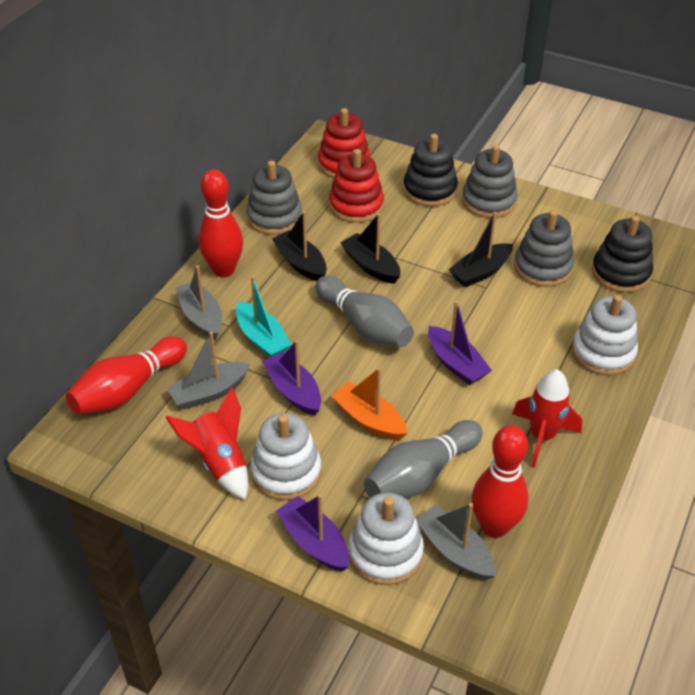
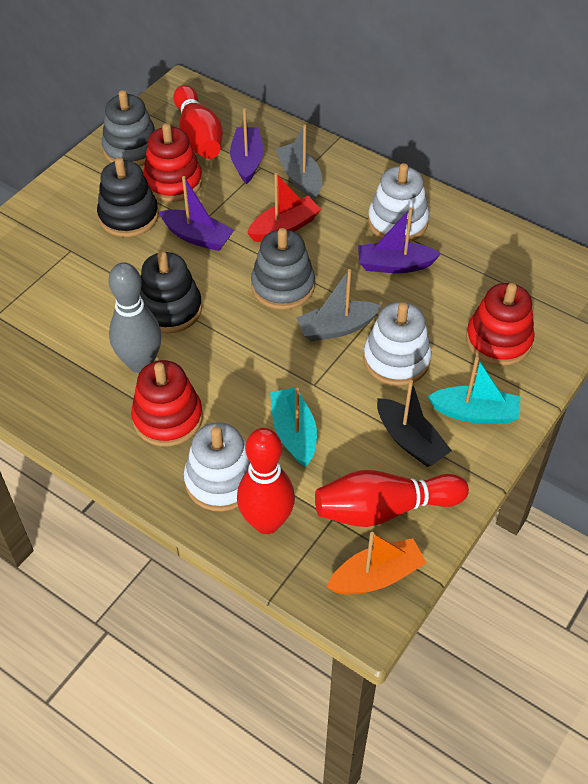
black boat: [272,211,327,281] [340,213,400,284] [449,212,513,287] = 3 -> [377,380,452,467] = 1
grey boat: [167,332,250,409] [175,265,222,340] [416,503,496,580] = 3 -> [275,125,323,199] [297,269,381,341] = 2
grey bowling pin: [315,276,414,347] [364,420,483,498] = 2 -> [108,262,162,373] = 1
grey stacking toy: [246,160,302,235] [462,145,518,218] [514,210,574,287] = 3 -> [102,90,156,166] [251,228,315,310] = 2
red boat: none = 0 -> [247,173,321,242] = 1
red rocket: [165,387,249,500] [512,369,582,468] = 2 -> none = 0
red stacking toy: [318,108,370,178] [329,149,384,223] = 2 -> [131,360,203,447] [143,123,202,202] [466,283,535,366] = 3
turquoise boat: [236,276,292,357] = 1 -> [270,387,317,467] [427,357,520,424] = 2

